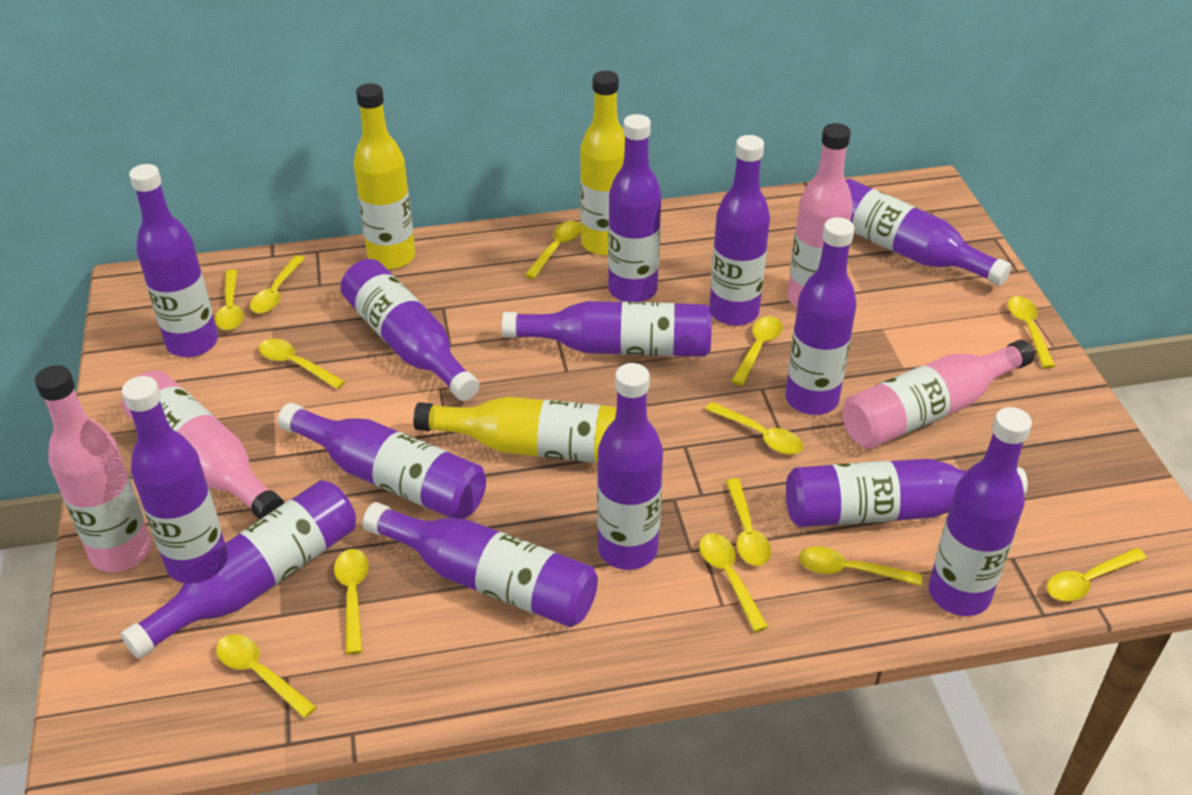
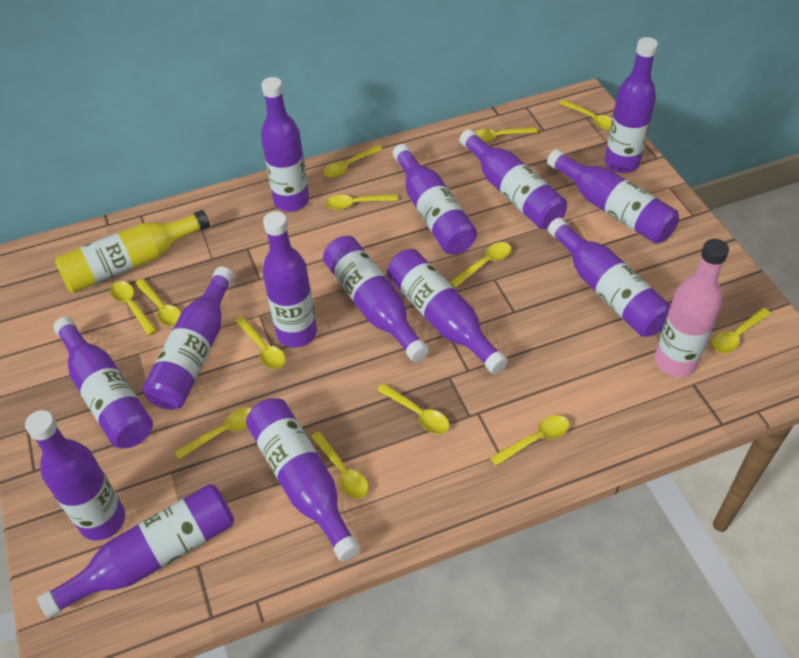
pink bottle: [35,365,151,572] [122,370,284,520] [787,123,853,308] [842,340,1034,449] = 4 -> [655,239,729,377] = 1
yellow bottle: [353,83,415,270] [413,397,617,463] [580,71,625,256] = 3 -> [55,210,210,293] = 1

